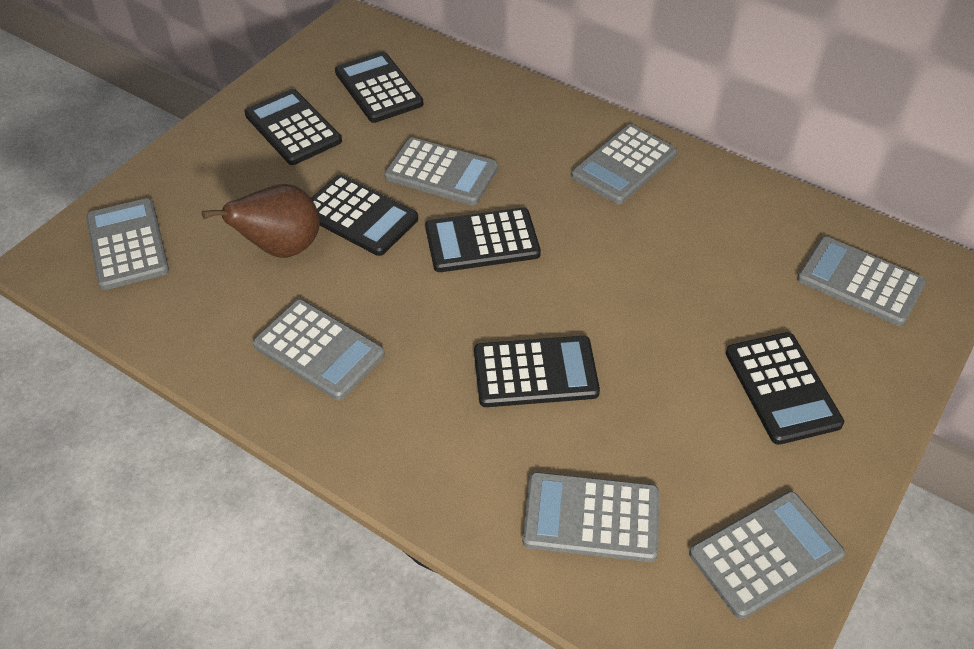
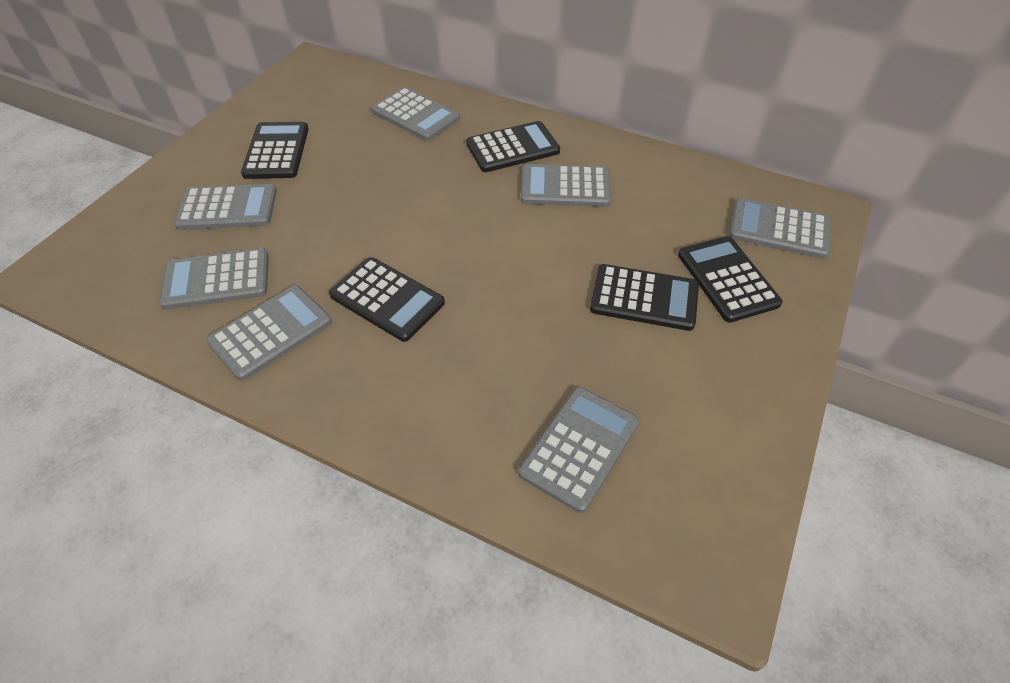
black calculator: [244,89,342,165] [311,175,418,256] [335,51,423,123] [425,208,541,272] [474,336,600,407] [726,332,844,445] = 6 -> [241,122,309,179] [329,257,445,342] [466,121,560,172] [590,264,699,331] [678,236,783,323] = 5
brown pear: [201,184,320,258] = 1 -> none = 0

